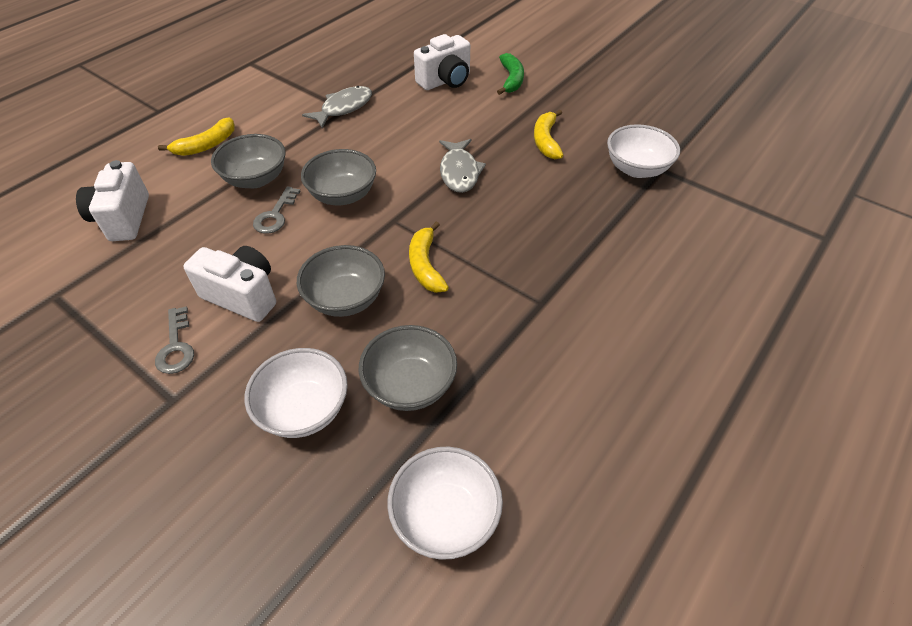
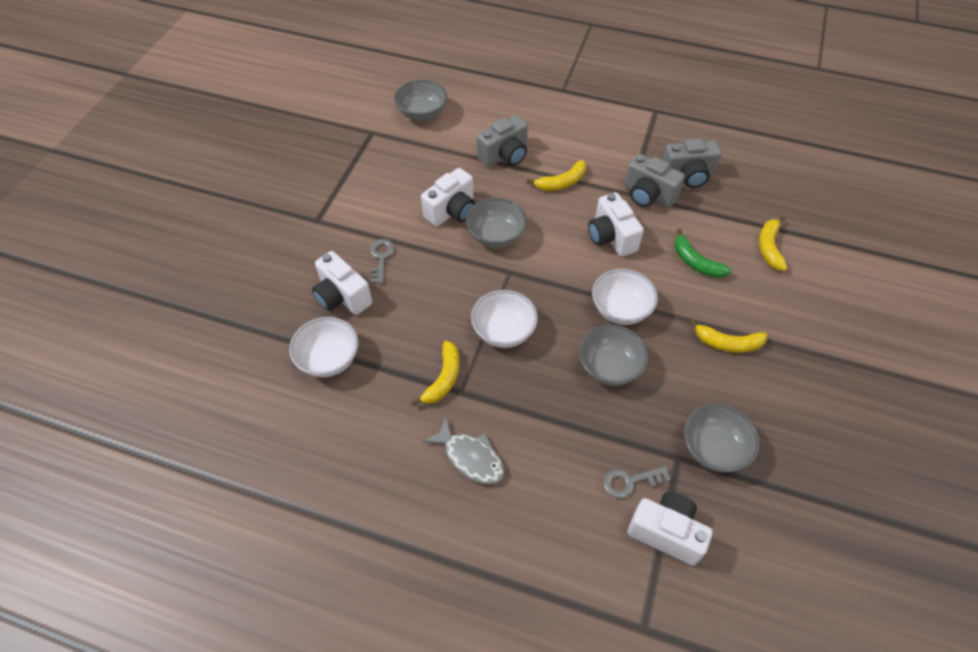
grey camera: none = 0 -> [477,115,528,167] [624,154,685,208] [662,138,721,188] = 3
grey fish: [302,86,372,128] [439,139,486,193] = 2 -> [423,417,505,485] = 1
white camera: [76,160,149,241] [183,246,276,322] [414,34,470,90] = 3 -> [312,251,372,315] [421,168,475,227] [588,192,644,257] [627,492,713,566] = 4
yellow banana: [158,117,235,156] [409,222,449,293] [534,110,563,159] = 3 -> [411,341,460,406] [526,160,586,191] [689,319,767,353] [759,216,788,271] = 4

